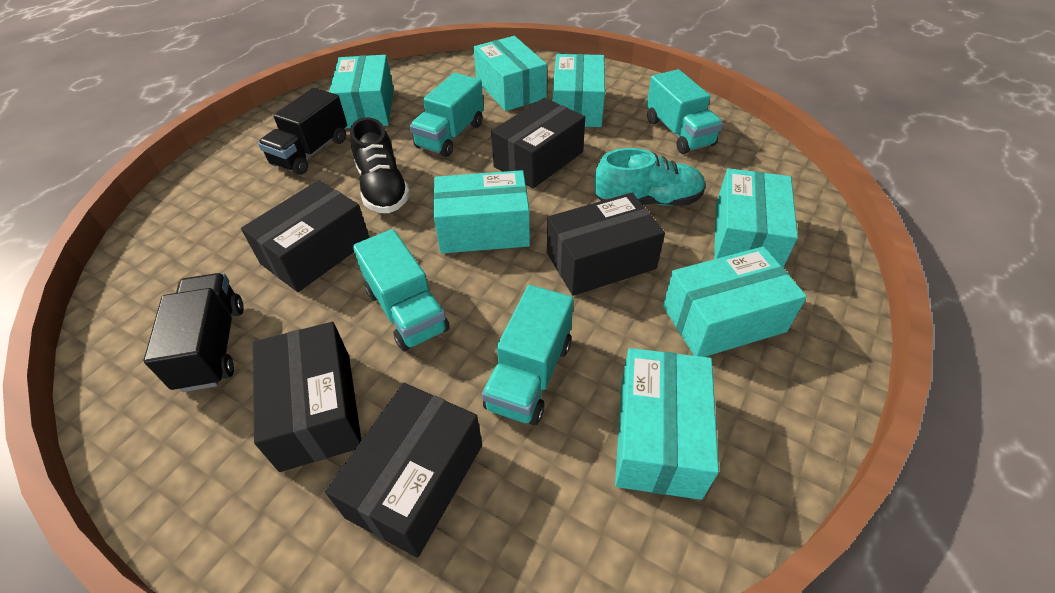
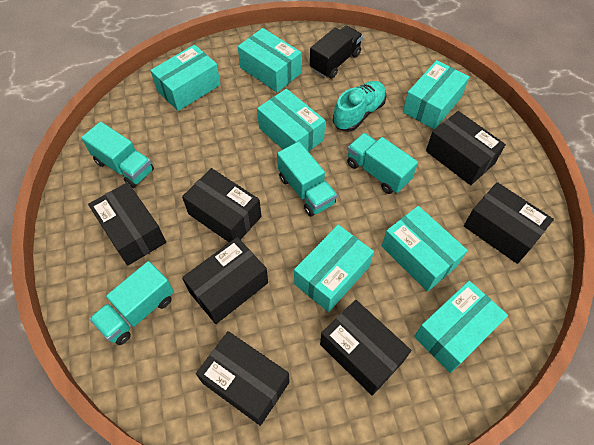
black box: [241,180,369,292] [253,322,362,472] [325,383,482,558] [491,98,585,188] [547,193,665,296] = 5 -> [88,182,166,266] [182,168,262,242] [182,237,268,324] [196,331,290,426] [320,300,411,396] [426,111,506,185] [464,182,554,264] = 7
black shoe: [350,117,410,213] = 1 -> none = 0
black truck: [143,273,244,392] [258,88,347,175] = 2 -> [310,26,363,78] = 1

